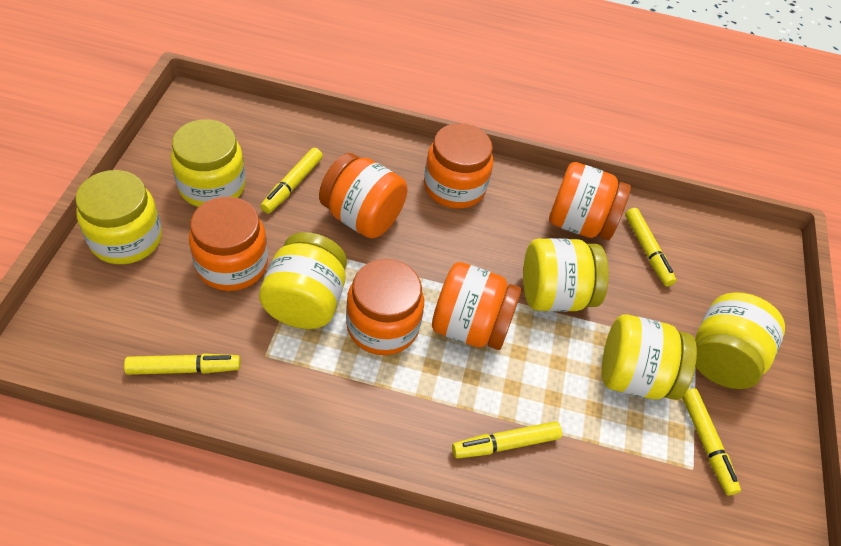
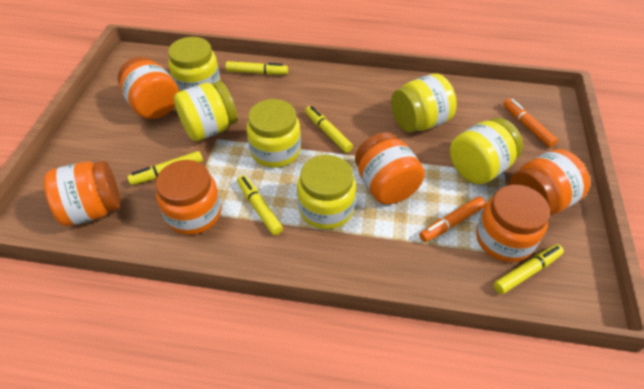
orange marker: none = 0 -> [419,196,486,242] [503,99,558,148] = 2

